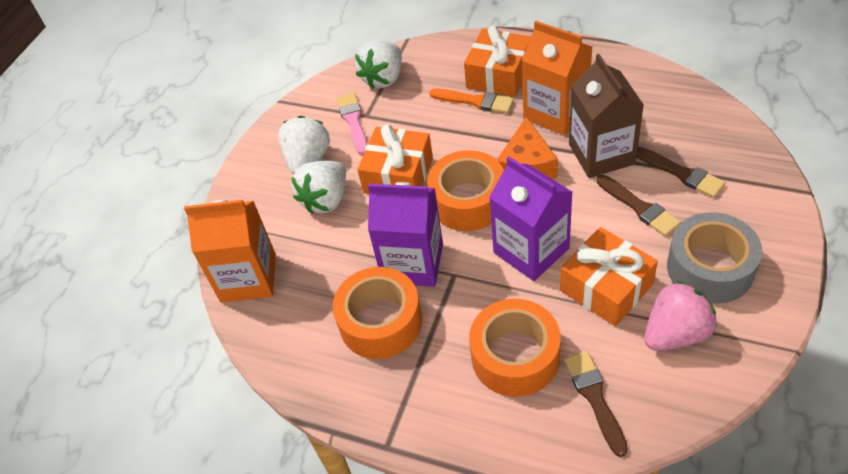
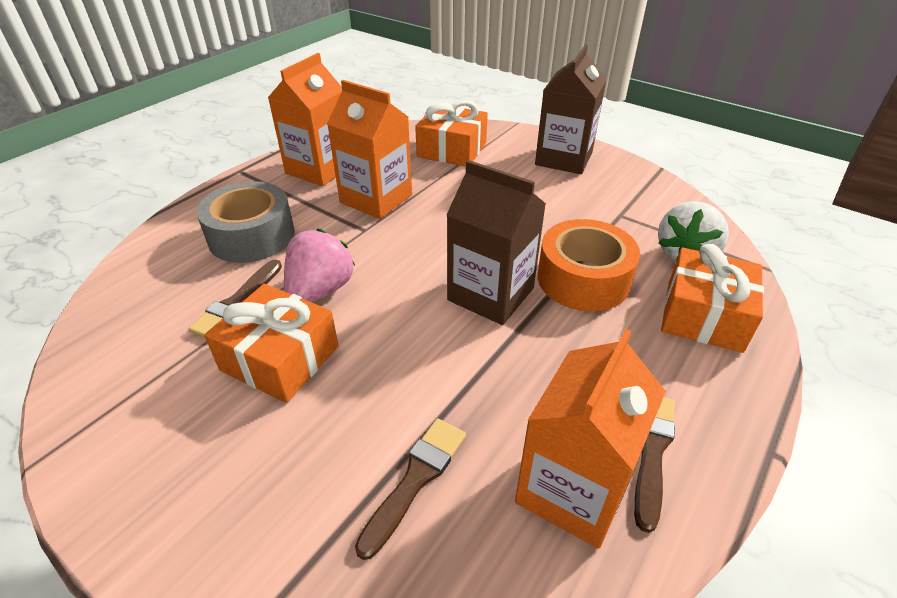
brown carton: [569,54,644,178] = 1 -> [447,160,546,325] [535,44,607,174] = 2
orange brush: [429,88,514,113] = 1 -> none = 0
orange carton: [184,199,276,303] [522,21,592,135] = 2 -> [268,53,342,186] [327,80,412,219] [515,329,666,548] = 3
orange cheese: [497,117,558,179] = 1 -> none = 0
orange tape: [333,267,422,359] [427,150,504,231] [469,299,561,397] = 3 -> [538,219,640,311] = 1
pink brush: [336,92,367,155] = 1 -> none = 0
purple carton: [368,182,443,287] [489,157,573,281] = 2 -> none = 0
white strawberry: [278,116,330,174] [291,161,346,214] [355,41,402,89] = 3 -> [658,201,729,261] = 1

